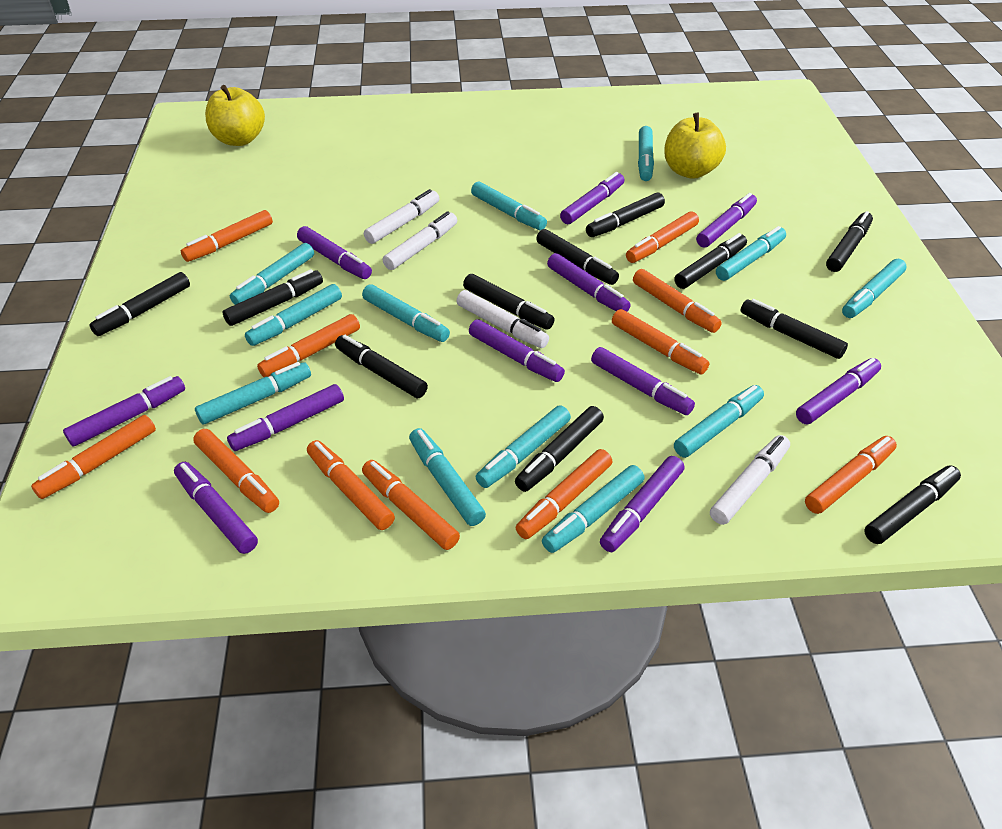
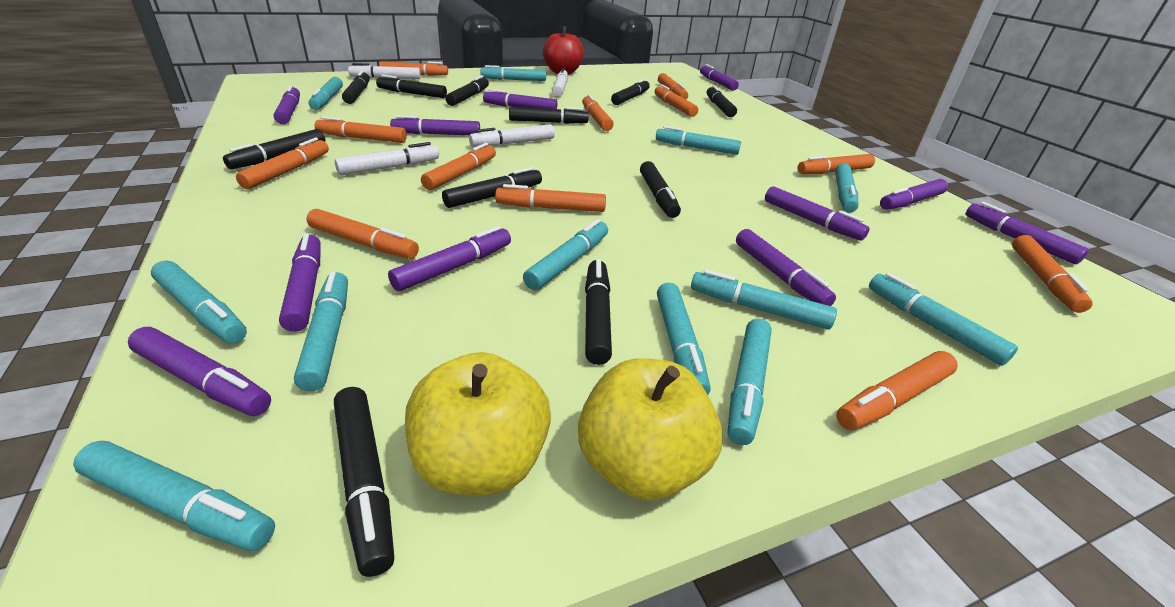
orange marker: [31,415,156,499] [181,210,273,262] [193,429,279,513] [257,314,360,377] [307,440,395,530] [362,460,460,550] [515,449,612,539] [612,309,709,374] [626,211,699,263] [633,269,722,333] [805,436,897,514] = 11 -> [236,137,329,189] [307,209,419,259] [315,116,407,143] [379,61,448,76] [421,143,496,190] [495,184,606,212] [582,94,614,131] [655,84,698,117] [658,73,688,99] [798,154,875,174] [836,351,958,430] [1012,235,1093,313] = 12
red apple: none = 0 -> [543,26,584,75] = 1

